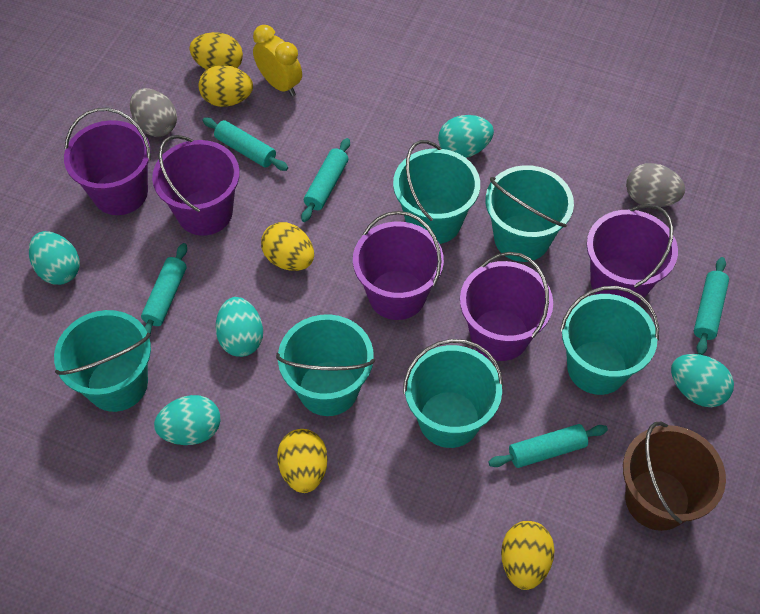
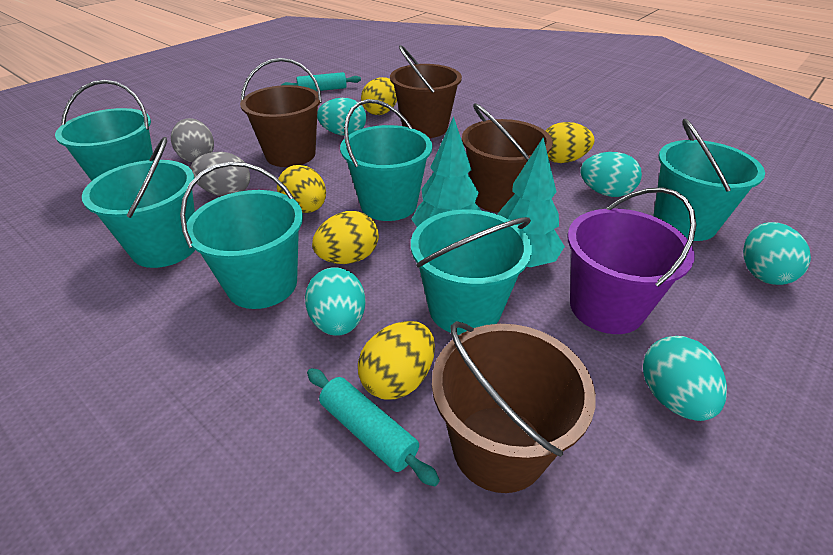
brown bucket: [623,422,726,531] = 1 -> [240,58,322,167] [390,45,462,138] [432,321,596,493] [462,103,553,213] = 4
purple bucket: [64,108,151,215] [152,135,240,236] [353,211,444,320] [460,252,553,361] [587,204,678,304] = 5 -> [567,187,696,334] = 1
turquoise rolling pin: [141,243,187,335] [203,117,288,171] [301,138,350,222] [488,424,608,468] [694,257,729,355] = 5 -> [282,72,361,91] [307,368,440,486] = 2
turquoise tree: none = 0 -> [411,116,481,227] [498,138,565,267] = 2
yellow clock: [253,25,302,96] = 1 -> none = 0

